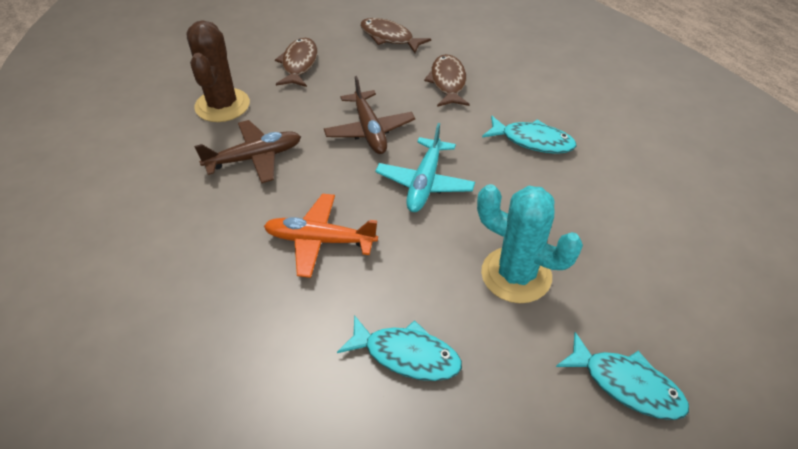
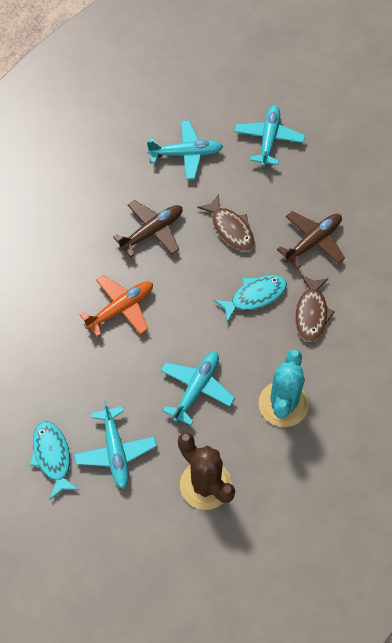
brown fish: [275,38,318,87] [360,18,431,53] [424,54,470,107] = 3 -> [197,194,255,251] [295,275,335,342] = 2
turquoise fish: [337,315,462,381] [482,116,576,154] [556,332,689,420] = 3 -> [30,421,79,500] [214,275,287,323] = 2
turquoise plane: [375,123,475,212] = 1 -> [74,400,157,489] [147,121,223,180] [160,352,235,426] [235,105,305,166] = 4

